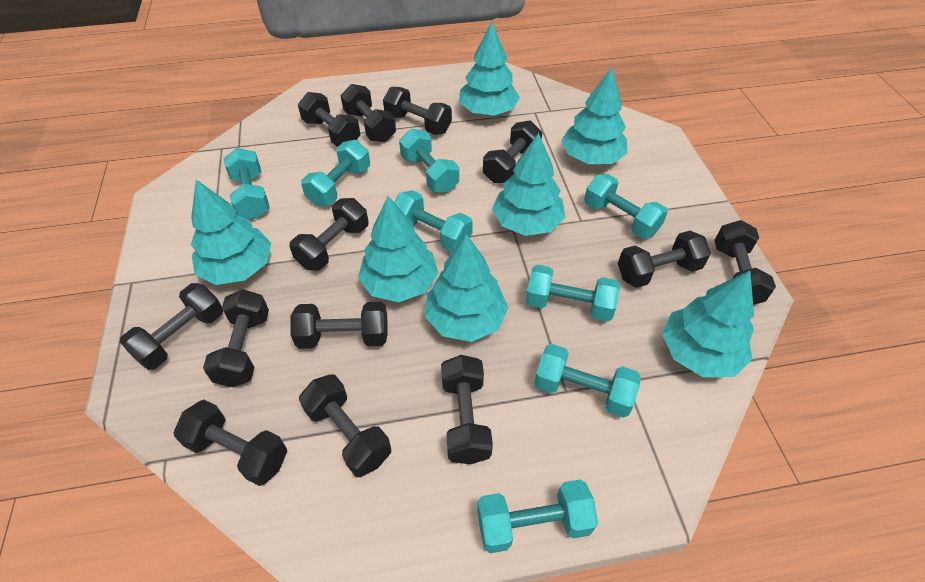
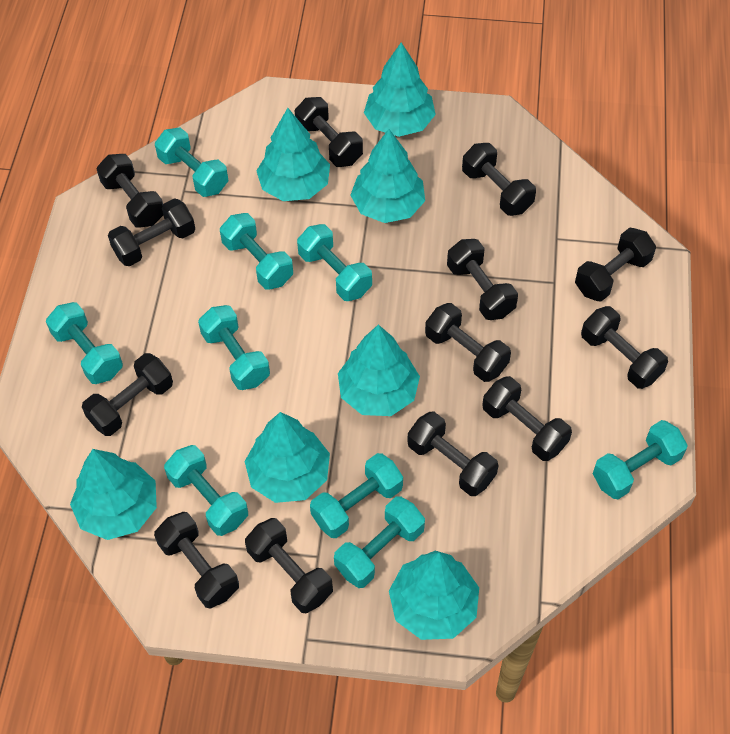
turquoise dumbbell: [223,148,270,219] [301,140,370,206] [394,190,473,252] [399,129,459,193] [477,479,598,553] [526,265,620,322] [534,344,641,418] [584,174,668,239] = 8 -> [46,302,123,384] [155,127,228,197] [164,445,248,536] [198,305,270,390] [220,213,293,290] [297,224,372,301] [310,453,403,538] [334,496,425,588] [593,420,688,499] = 9

